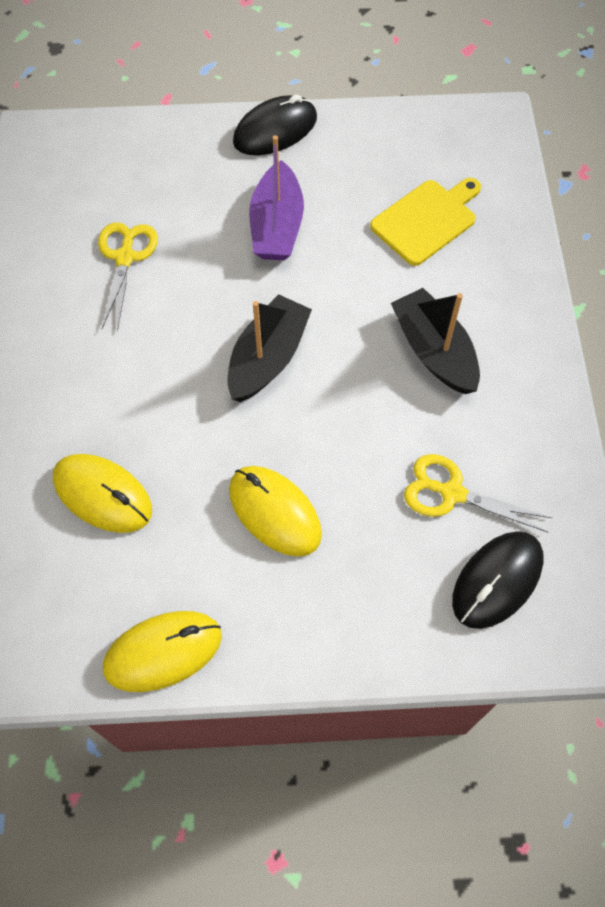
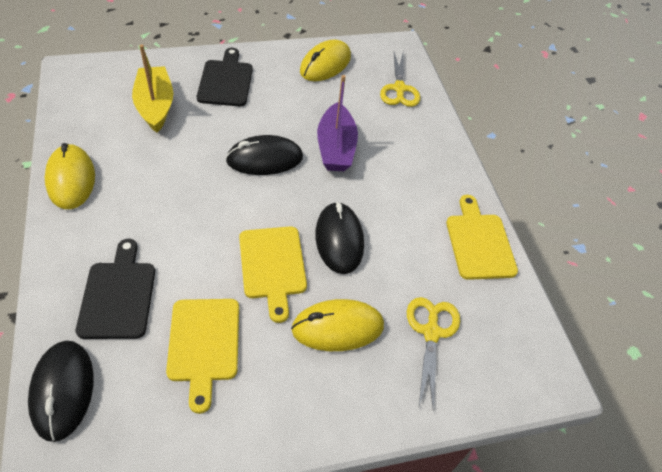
black boat: [228,294,312,402] [391,288,480,394] = 2 -> none = 0
black cutting board: none = 0 -> [76,239,155,339] [197,48,253,106] = 2
black mouse: [233,94,317,155] [452,531,543,629] = 2 -> [28,340,94,442] [226,135,303,175] [315,202,364,274] = 3
yellow boat: none = 0 -> [132,44,173,133] = 1
yellow cutting board: [370,178,481,266] = 1 -> [166,299,239,414] [239,226,307,323] [446,195,518,280] = 3

